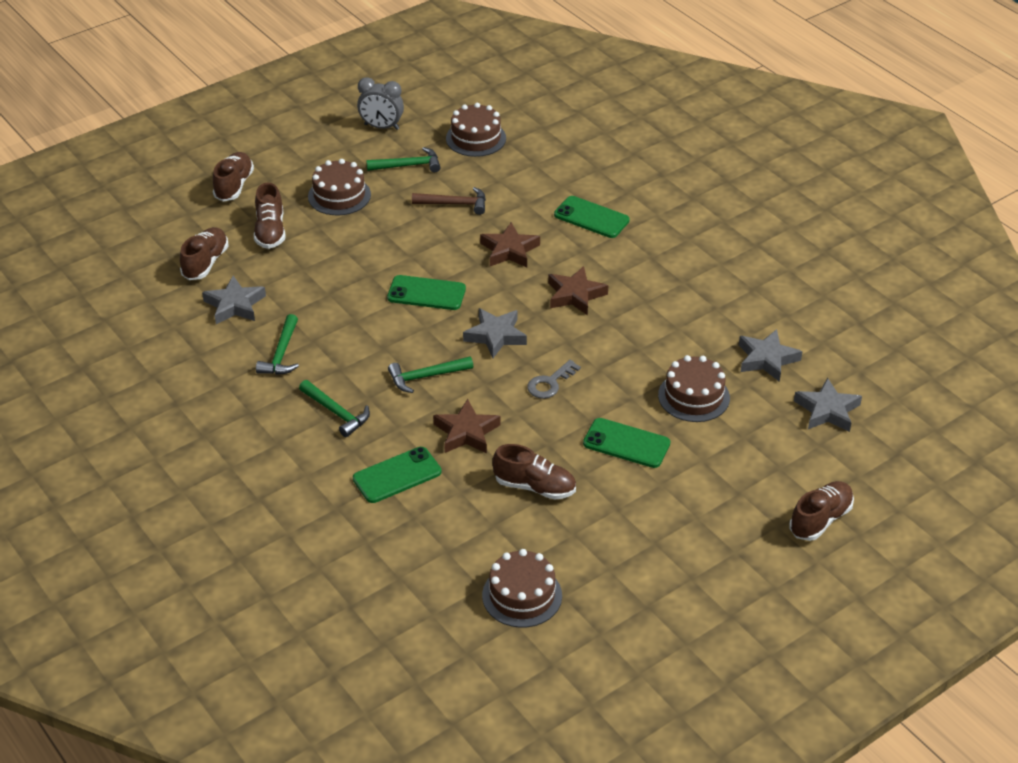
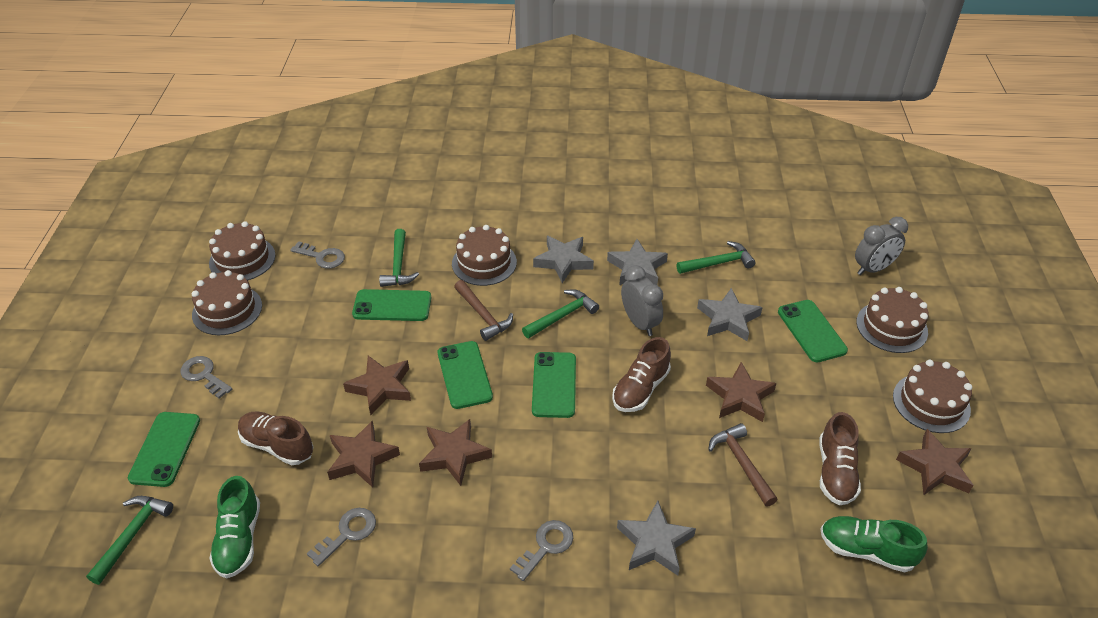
brown cake: [308,159,371,215] [446,103,506,157] [482,549,562,628] [658,355,730,422] = 4 -> [192,270,262,335] [209,221,276,280] [452,225,517,286] [856,287,929,353] [893,360,972,433] = 5
brown hammer: [412,187,486,215] = 1 -> [454,280,513,341] [708,423,778,507] = 2
brown shoe: [180,227,229,280] [213,152,254,201] [254,183,285,249] [493,444,576,500] [789,481,854,541] = 5 -> [238,411,313,465] [612,337,671,412] [819,412,861,505] = 3
brown star: [433,399,501,453] [480,222,540,267] [548,266,608,316] = 3 -> [327,420,400,487] [343,356,411,415] [419,419,492,486] [706,362,777,422] [896,429,974,495] = 5
green phone: [353,447,442,503] [387,275,466,310] [554,196,630,238] [583,418,671,468] = 4 -> [128,412,200,487] [352,289,431,321] [438,341,493,409] [532,352,576,418] [778,300,848,362] = 5
green shoe: none = 0 -> [209,476,260,579] [821,516,928,572] = 2
grey clock: [357,77,404,130] = 1 -> [621,265,663,336] [855,217,908,275] = 2
grey key: [527,360,581,399] = 1 -> [181,356,232,399] [290,241,345,269] [307,508,376,566] [510,520,573,581] = 4

